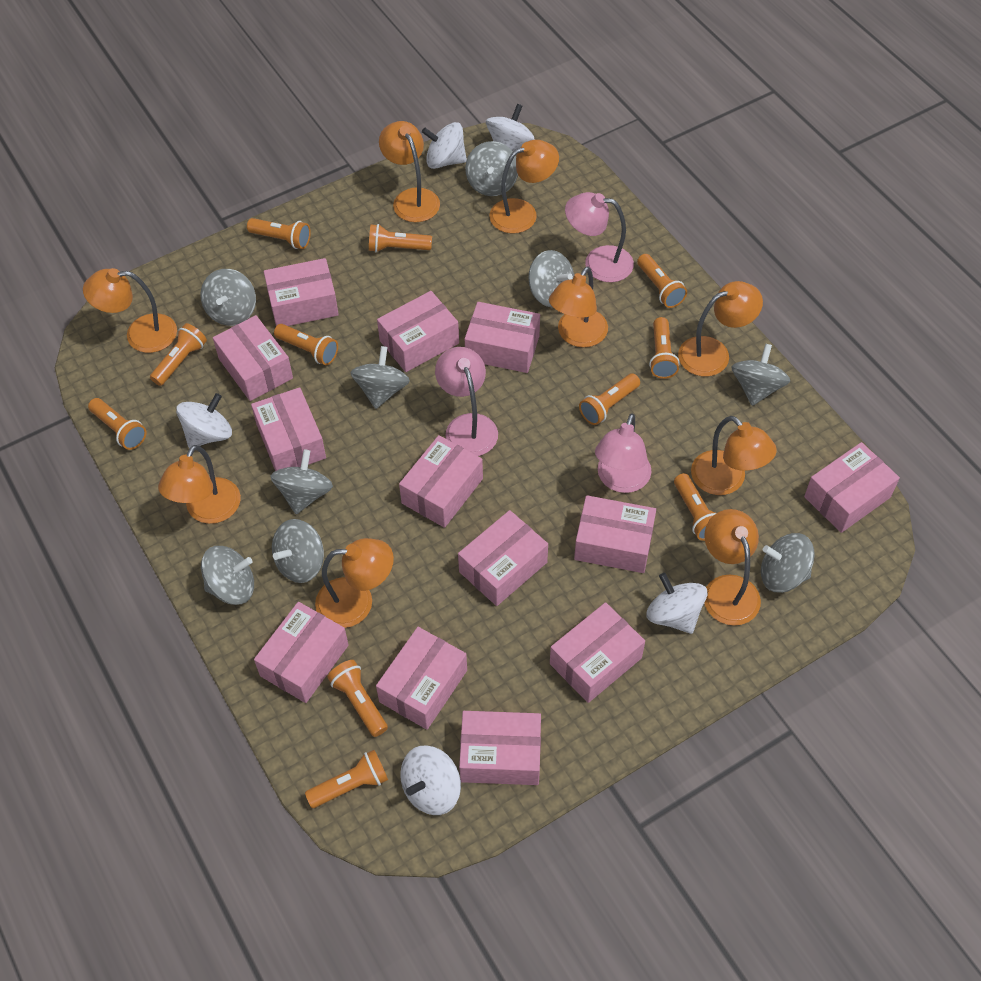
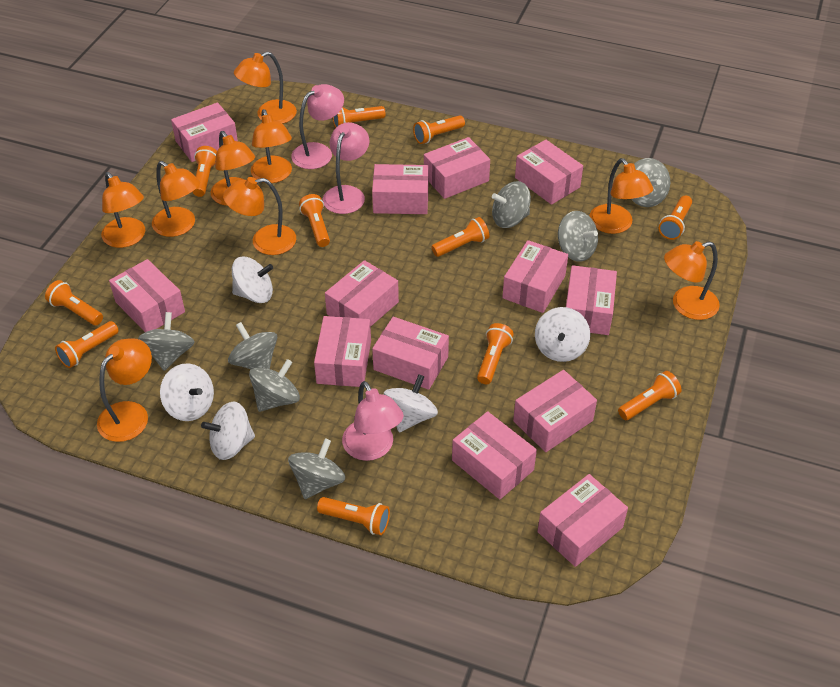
grey spinning top: [200,269,256,326] [201,546,254,605] [271,449,333,514] [272,519,324,583] [350,346,410,409] [465,141,518,196] [528,250,574,308] [731,344,790,406] [761,533,815,593] = 9 -> [138,312,195,371] [228,322,277,369] [249,359,300,412] [288,439,345,499] [492,181,531,228] [558,211,598,262] [631,158,670,207] = 7

